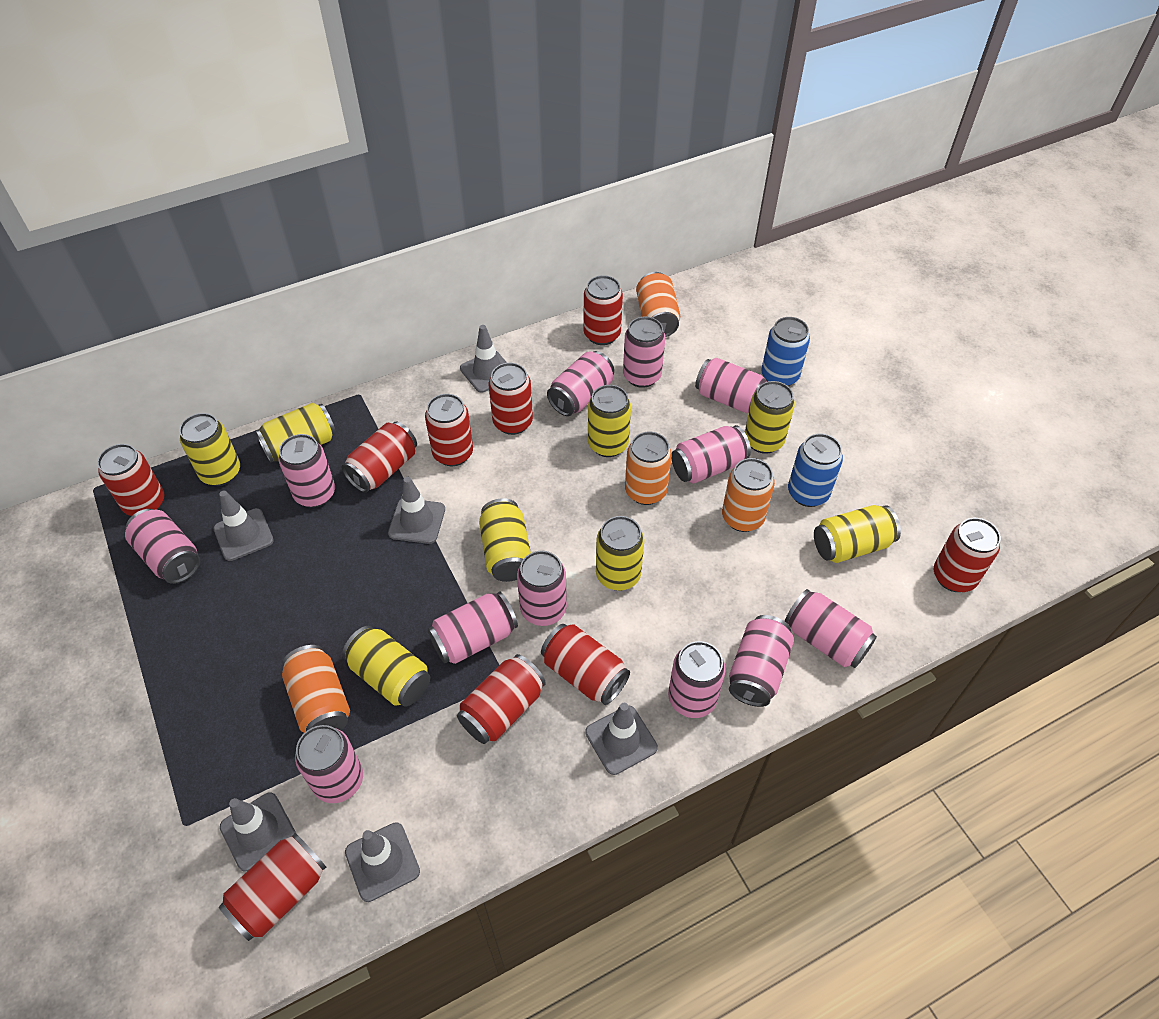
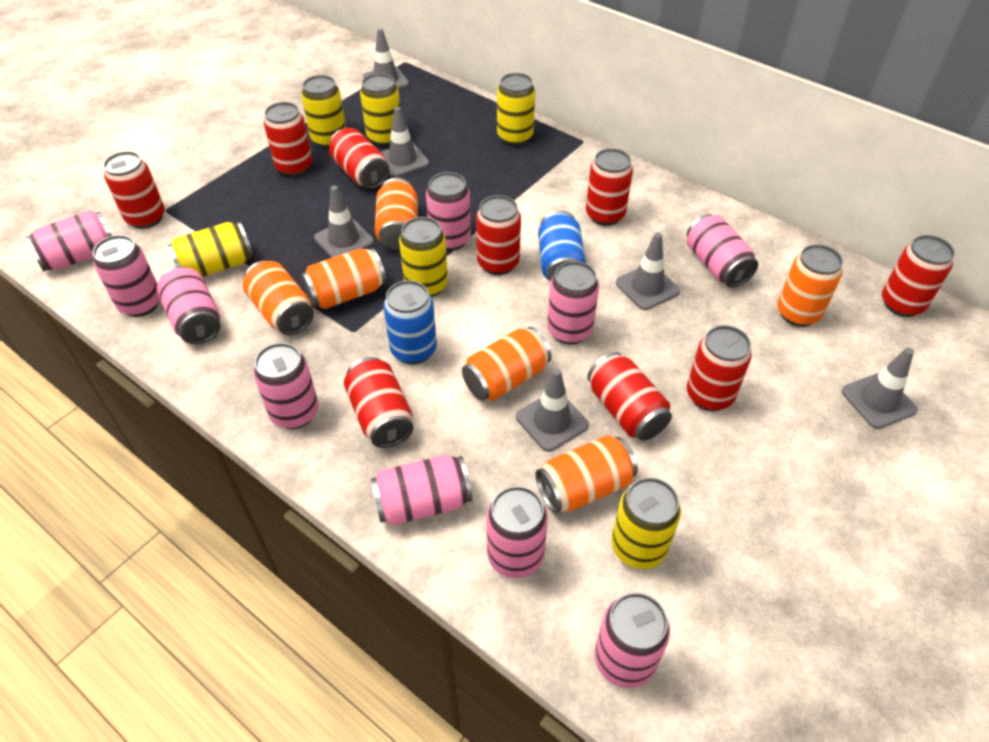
orange can: [282,645,350,733] [625,432,672,505] [636,272,680,337] [722,458,775,532] = 4 -> [243,260,314,335] [301,248,386,309] [375,178,418,250] [462,327,552,401] [536,435,638,513] [777,244,843,327] = 6
pink can: [125,509,200,584] [279,434,335,508] [295,725,363,803] [427,591,518,664] [517,551,567,626] [547,351,614,416] [623,317,665,388] [668,641,726,718] [672,425,751,484] [695,358,768,413] [729,615,794,707] [785,589,877,668] = 12 -> [25,210,112,271] [92,235,160,317] [157,266,220,344] [254,343,319,429] [371,455,472,526] [426,172,471,251] [487,486,548,578] [547,261,599,344] [594,592,670,688] [687,214,758,288] = 10
yellow can: [179,413,240,486] [255,403,336,463] [342,626,430,707] [479,498,531,582] [588,385,631,457] [596,516,645,591] [745,381,795,454] [814,505,901,563] = 8 -> [168,222,253,277] [301,75,346,148] [360,73,400,146] [399,217,448,297] [497,73,535,146] [611,477,681,569] = 6

